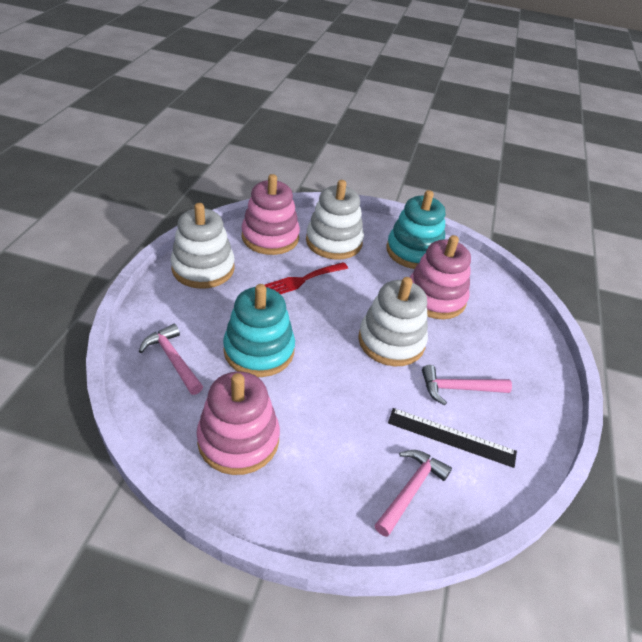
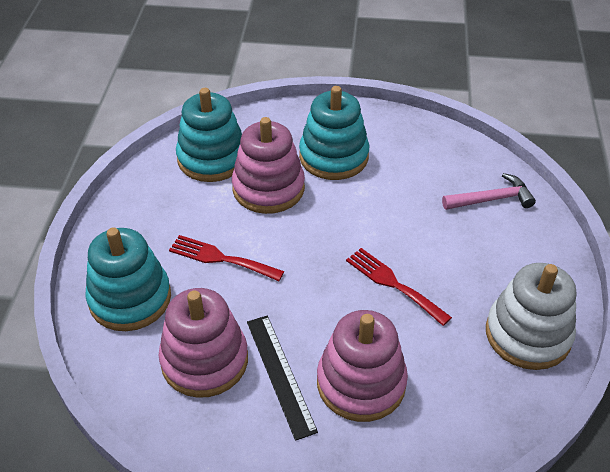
pink hammer: [139,323,203,395] [375,450,452,537] [422,365,512,405] = 3 -> [442,173,536,210] = 1
red fork: [265,262,348,294] = 1 -> [169,235,284,281] [346,248,452,326] = 2
turquoise stacking toy: [223,284,295,377] [386,190,445,269] = 2 -> [85,227,171,331] [176,88,242,182] [299,86,369,180] = 3
white stacking toy: [171,203,235,289] [306,180,364,260] [358,277,428,366] = 3 -> [486,263,576,370] = 1

